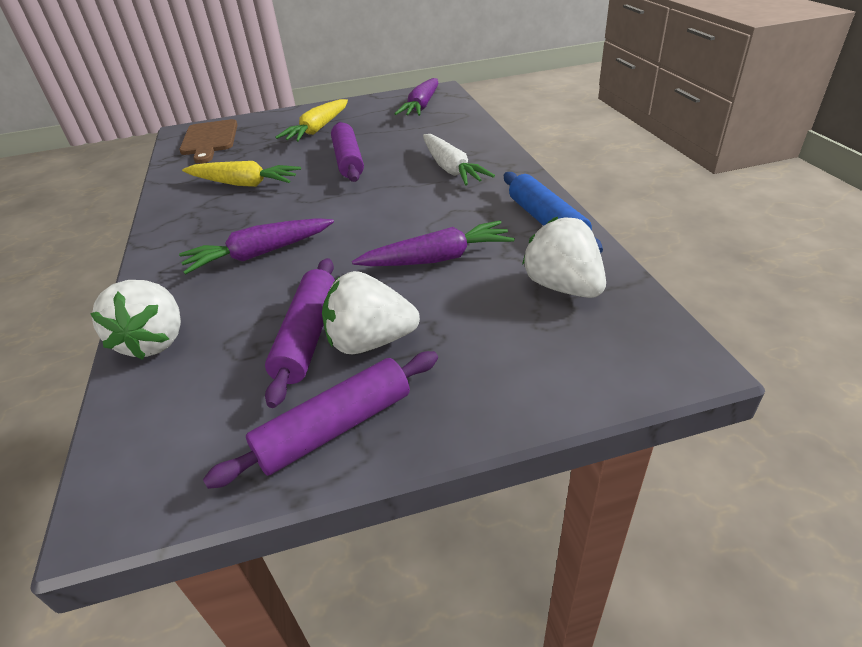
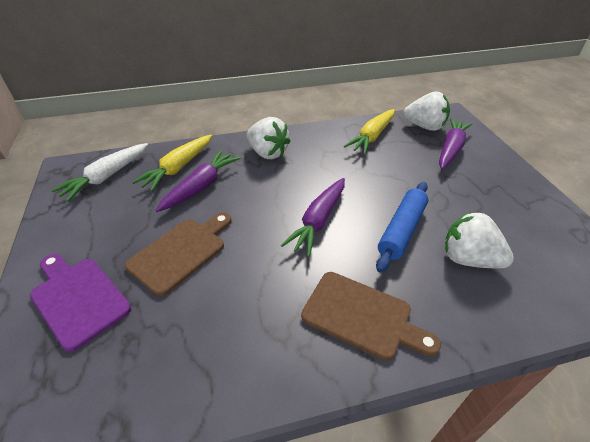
brown cutting board: [179,119,237,164] = 1 -> [125,212,232,296] [301,272,441,361] = 2
purple cutting board: none = 0 -> [30,254,131,352] = 1
purple rolling pin: [203,351,438,489] [265,258,335,408] [331,122,364,182] = 3 -> none = 0

